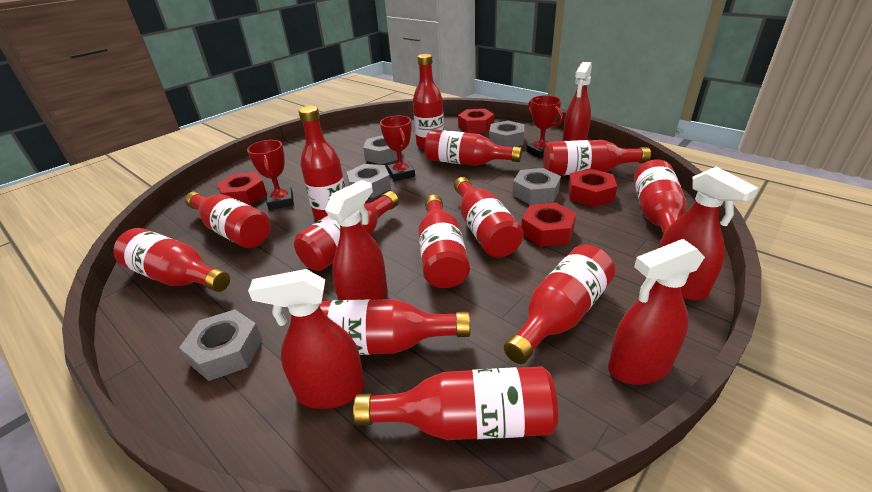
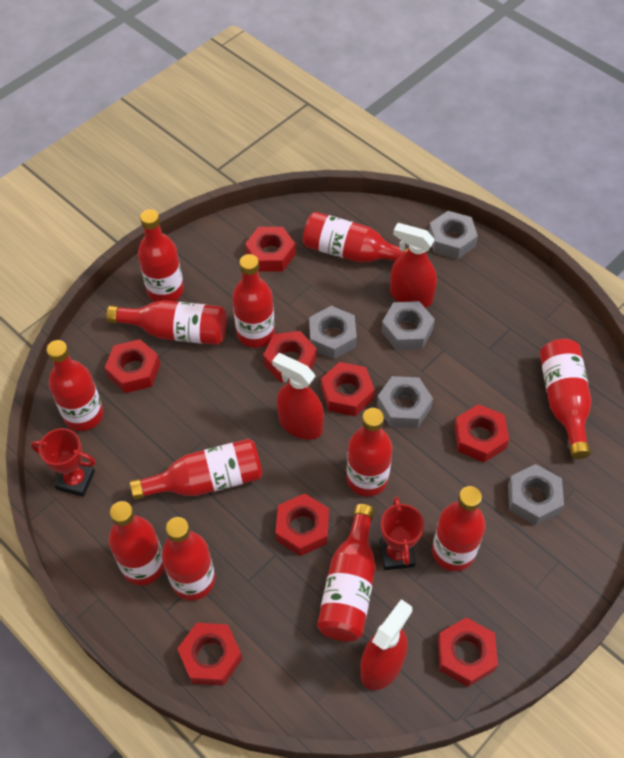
red bottle: [114,228,230,292] [185,192,271,248] [294,191,399,271] [298,106,345,221] [319,299,470,355] [353,366,558,440] [413,54,444,150] [418,195,470,288] [424,129,522,166] [454,177,524,258] [504,245,615,364] [543,140,651,175] [634,159,687,236] = 13 -> [46,340,104,431] [107,300,227,345] [109,501,164,585] [130,439,262,500] [138,209,184,302] [162,517,215,600] [232,254,275,348] [303,212,409,262] [317,504,375,642] [347,408,393,496] [432,486,486,571] [540,339,591,459] = 12
red nut: [217,172,267,205] [458,109,494,133] [521,203,576,247] [568,168,617,207] = 4 -> [105,339,160,393] [177,623,242,686] [245,227,296,272] [263,331,317,382] [275,493,329,556] [321,362,375,416] [438,617,498,687] [454,404,509,462] = 8
red spray bottle: [248,269,365,409] [325,180,387,300] [562,62,592,141] [608,239,705,385] [658,167,758,300] = 5 -> [272,353,324,440] [360,599,412,690] [390,223,437,308] = 3
red trophy: [247,140,294,210] [380,116,415,181] [526,95,563,158] = 3 -> [31,428,96,497] [379,496,424,570] = 2

